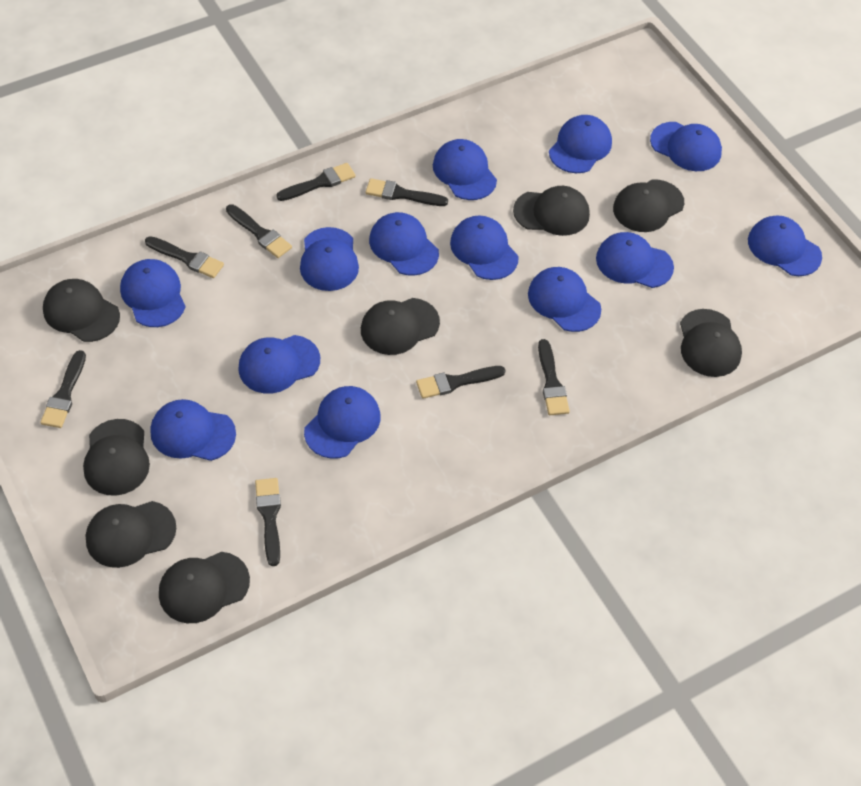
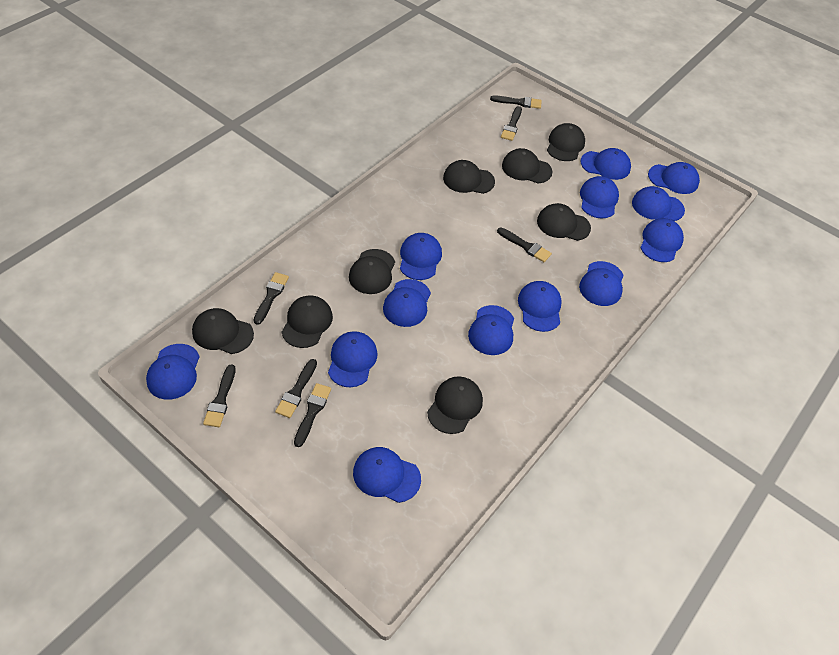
black brush: [40,350,86,428] [145,236,224,278] [226,204,292,258] [255,478,281,566] [276,163,356,201] [365,178,448,206] [416,366,506,399] [538,339,570,415] = 8 -> [203,364,236,427] [253,272,289,325] [275,359,317,418] [294,383,331,447] [490,95,542,109] [497,227,552,262] [501,106,522,141] = 7

